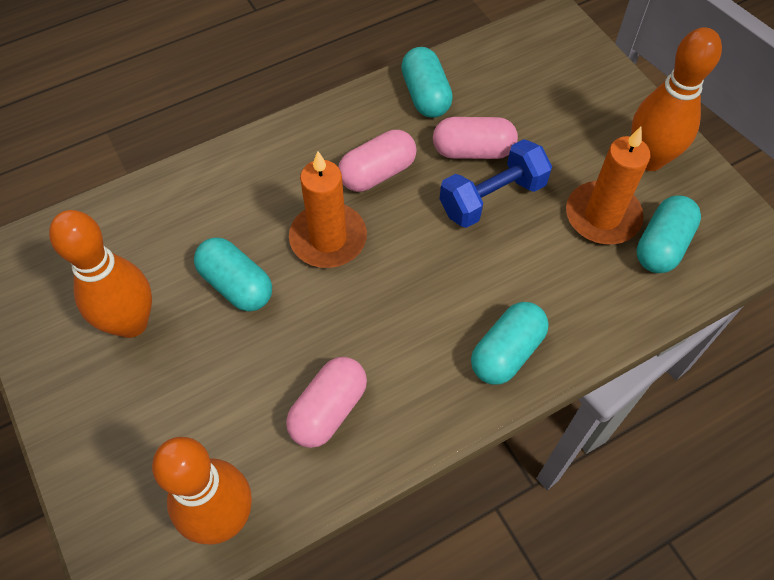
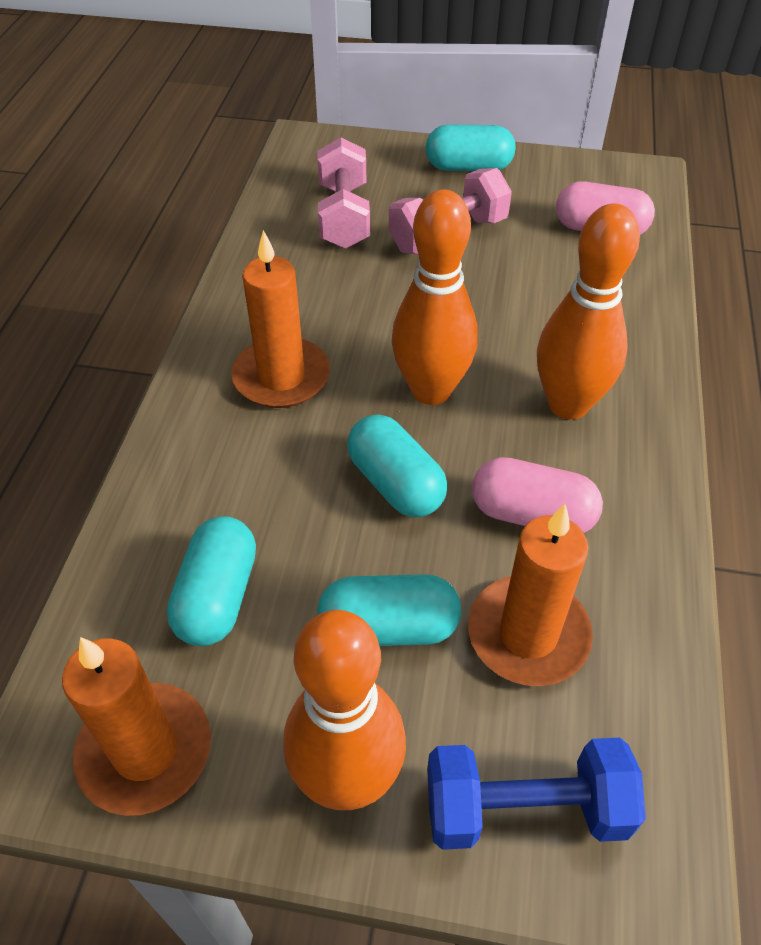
orange candle: [289,151,367,268] [566,127,650,244] = 2 -> [62,637,211,816] [231,230,330,408] [468,504,593,686] = 3
pink capsule: [286,357,367,448] [338,130,417,192] [433,117,518,159] = 3 -> [472,457,603,533] [556,181,655,235] = 2
pink dumbbell: none = 0 -> [317,137,370,249] [389,168,512,254] = 2

